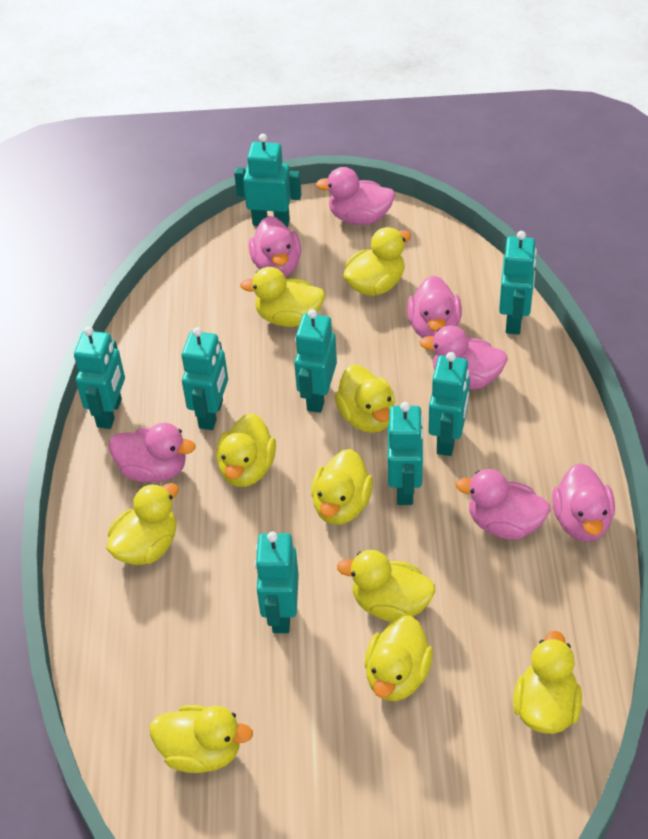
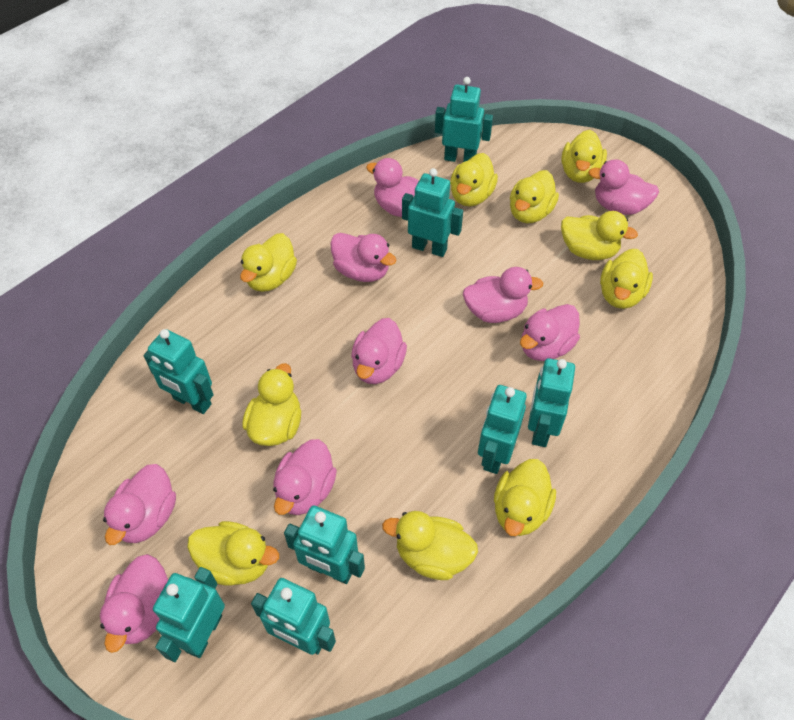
pink duck: [109,423,196,482] [249,216,301,276] [316,167,395,225] [407,275,462,338] [420,326,508,389] [456,469,550,540] [552,463,615,542] = 7 -> [100,554,168,653] [103,464,176,545] [273,439,337,515] [330,233,396,282] [351,318,407,384] [366,158,419,217] [463,267,543,323] [520,304,580,361] [588,159,659,215] = 9

